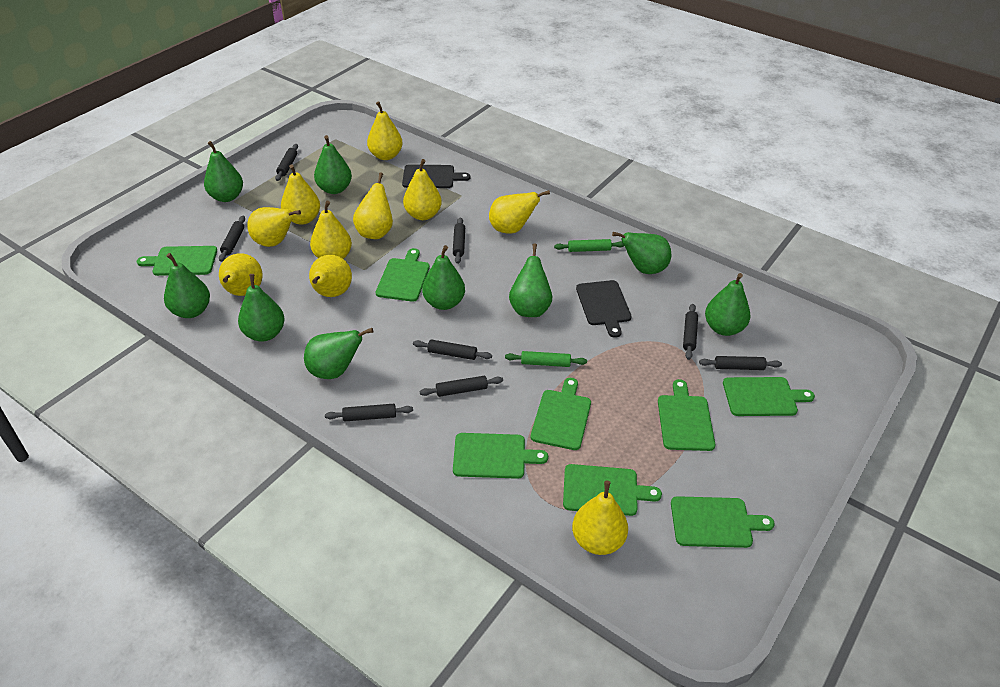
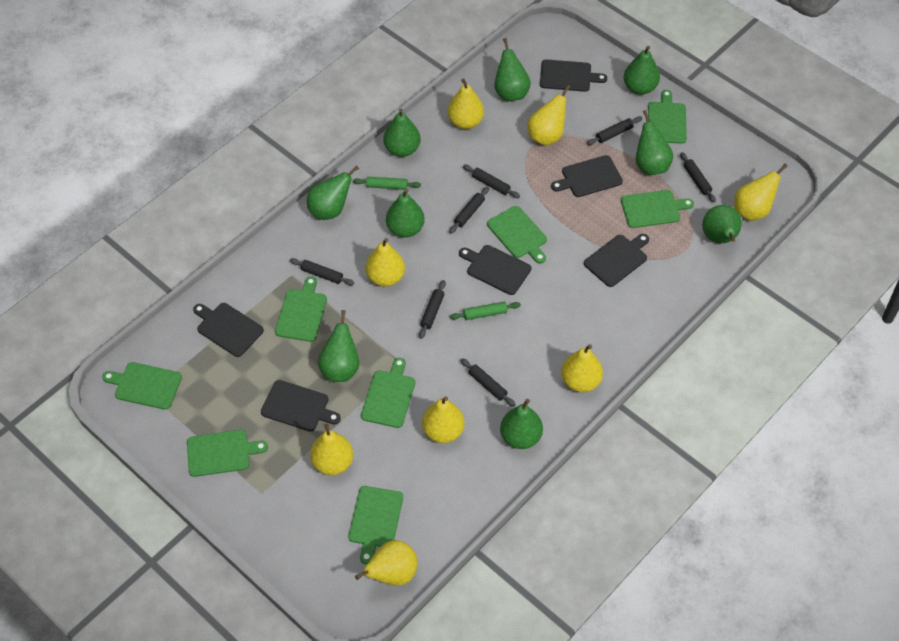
black cutting board: [402,164,470,188] [576,280,632,338] = 2 -> [193,303,264,357] [261,380,341,432] [459,245,531,295] [540,59,607,92] [551,155,623,197] [584,234,649,287] = 6
black rolling pin: [219,216,245,262] [275,144,298,181] [325,404,413,421] [413,339,492,360] [419,376,503,397] [453,217,465,264] [683,304,698,360] [699,356,782,370] = 8 -> [290,258,354,285] [419,280,446,339] [449,187,489,234] [461,358,516,407] [463,165,520,198] [587,116,643,145] [680,152,716,202] = 7
yellow pear: [219,253,263,296] [247,207,301,247] [281,164,320,225] [309,255,352,297] [310,201,352,259] [353,172,393,239] [367,101,403,160] [403,159,442,220] [489,190,550,234] [572,481,628,555] = 10 -> [310,423,354,475] [355,540,418,586] [365,238,405,287] [422,396,465,443] [448,78,484,129] [528,85,570,146] [561,344,603,392] [734,164,788,221] = 8

